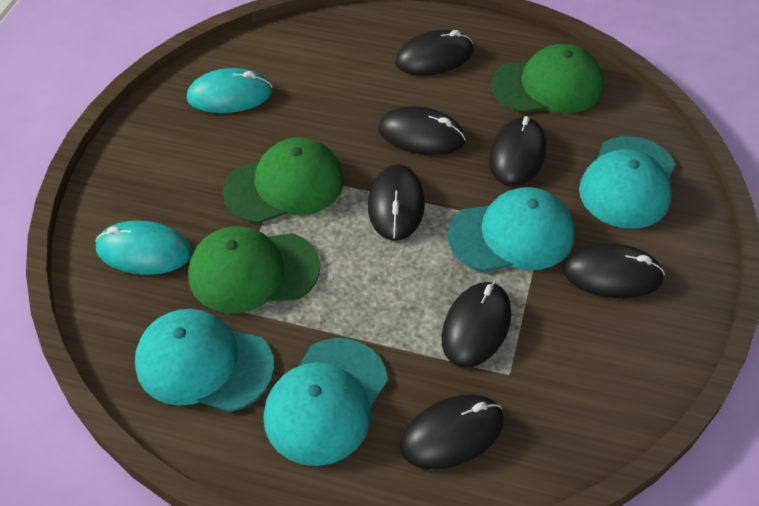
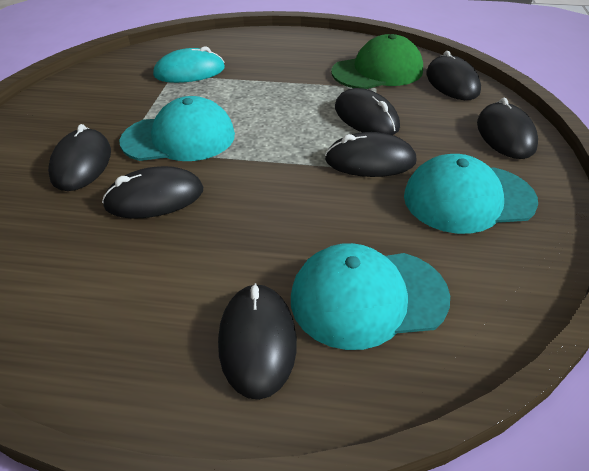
green cap: [188,226,320,313] [222,137,344,224] [491,44,603,113] = 3 -> [331,34,423,89] = 1
turquoise cap: [135,309,274,412] [263,338,388,466] [447,187,575,272] [579,136,675,229] = 4 -> [119,96,235,161] [291,243,450,350] [404,154,538,234] = 3
turquoise mouse: [96,221,192,275] [187,68,273,113] = 2 -> [153,46,225,83] = 1

